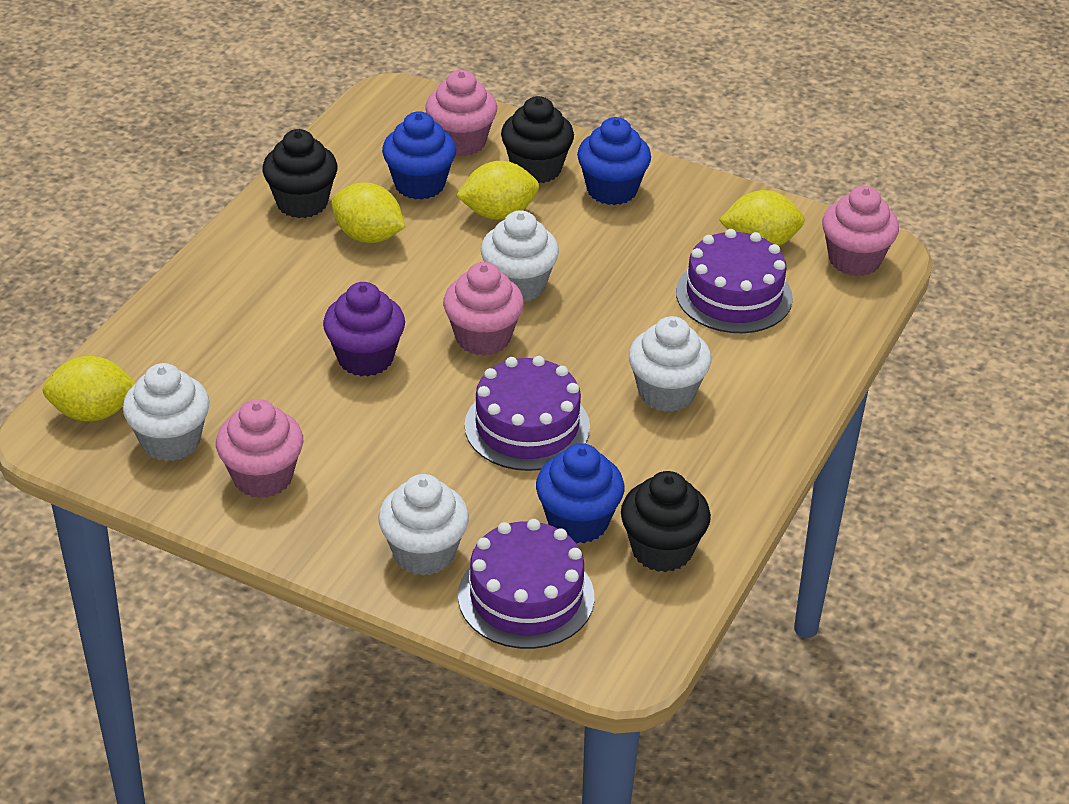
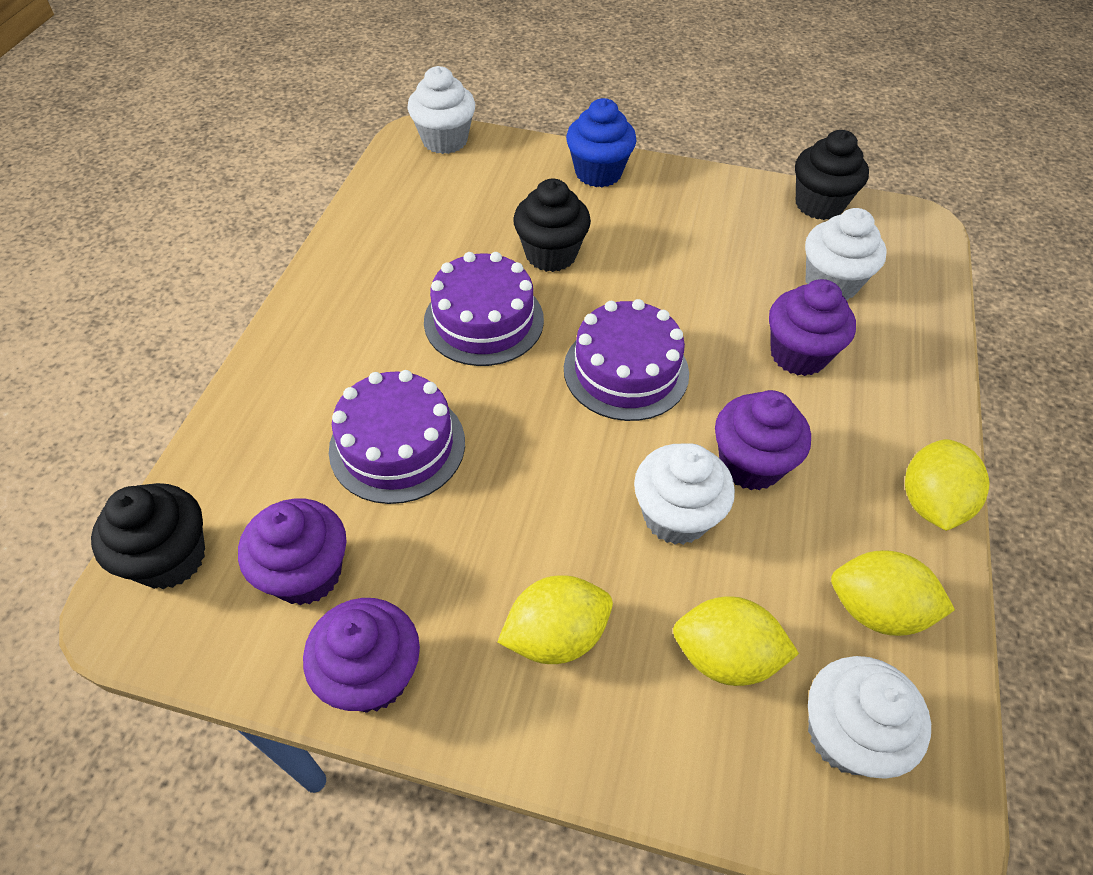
blue cupcake: [382,111,456,200] [536,443,624,544] [577,117,651,205] = 3 -> [566,98,637,187] = 1
pink cupcake: [216,399,304,498] [425,70,497,156] [443,262,524,356] [822,186,899,276] = 4 -> none = 0
purple cupcake: [323,282,405,376] = 1 -> [238,498,347,605] [303,598,420,713] [715,390,811,490] [769,279,856,376] = 4

